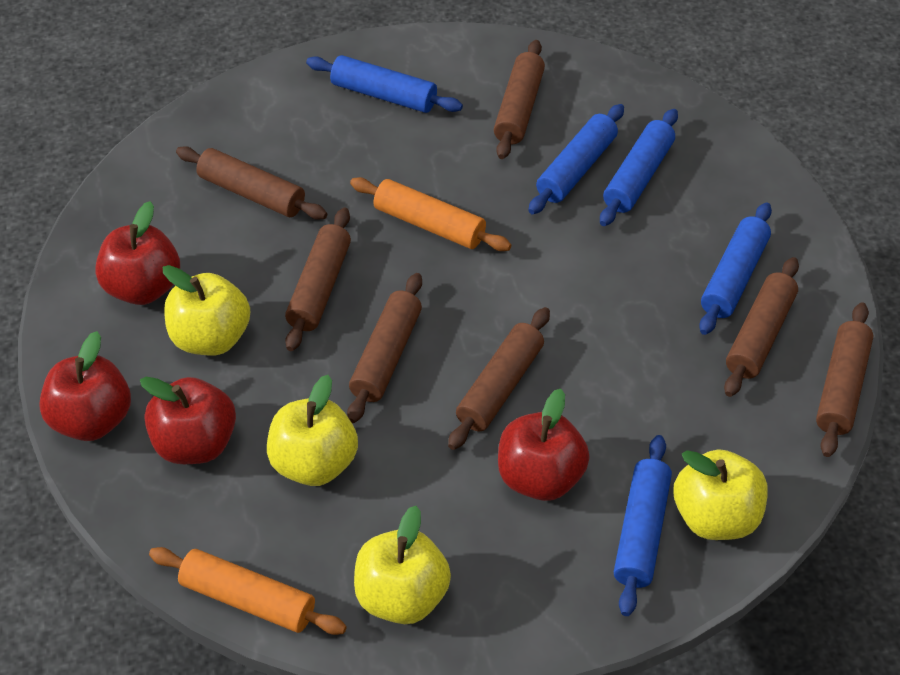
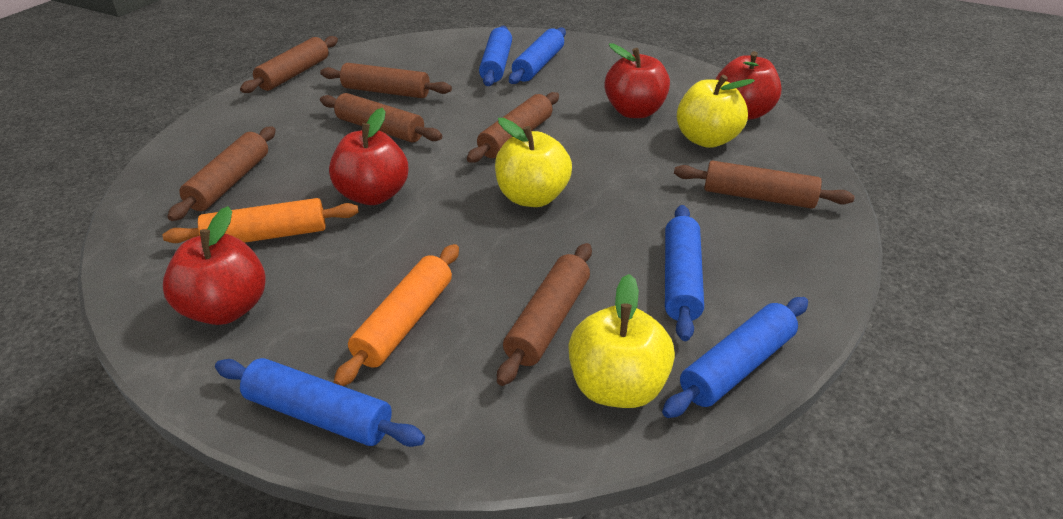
yellow apple: [163,265,250,356] [267,375,358,486] [354,506,451,624] [674,449,768,540] = 4 -> [495,118,572,207] [569,274,675,408] [677,74,755,148] = 3

